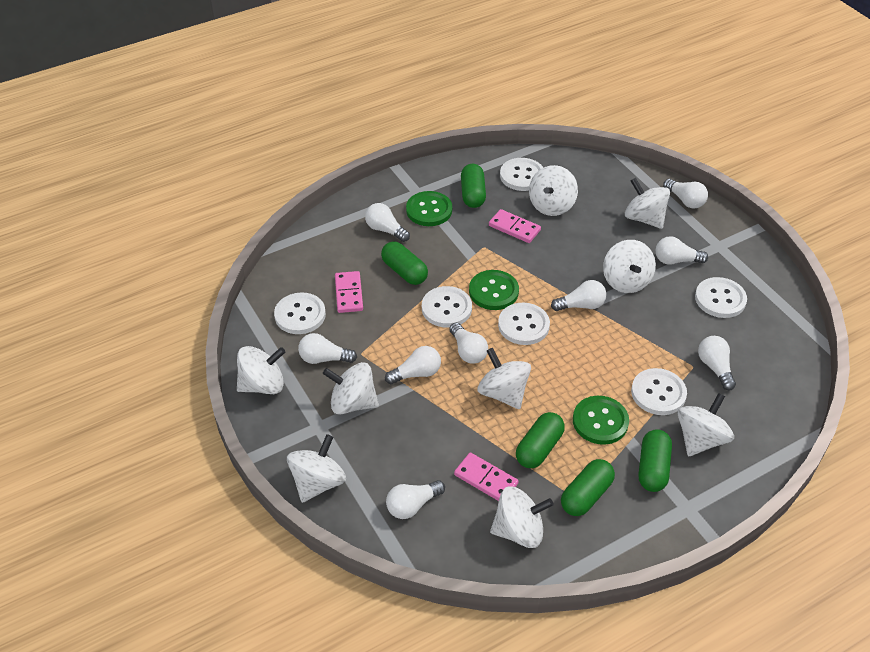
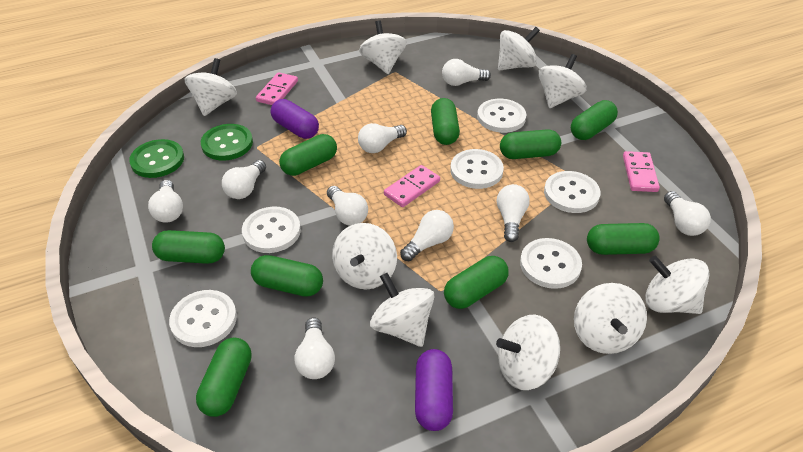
green button: [406,191,452,226] [469,270,519,310] [573,396,629,445] = 3 -> [129,139,184,178] [201,124,253,161] = 2
green capsule: [381,241,428,285] [461,164,486,208] [516,412,565,468] [561,459,615,516] [639,429,672,492] = 5 -> [152,230,225,264] [196,338,252,417] [251,255,323,297] [279,134,337,176] [431,98,460,145] [444,256,509,309] [500,129,561,159] [571,100,618,140] [587,223,660,255] = 9
purple capsule: none = 0 -> [271,99,319,139] [415,349,453,431] = 2

